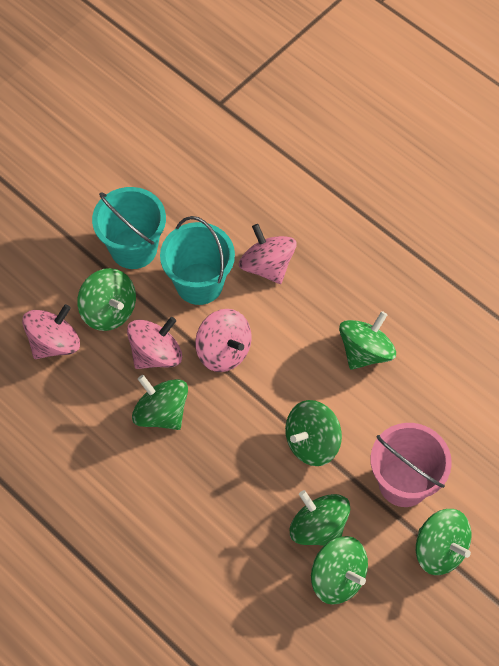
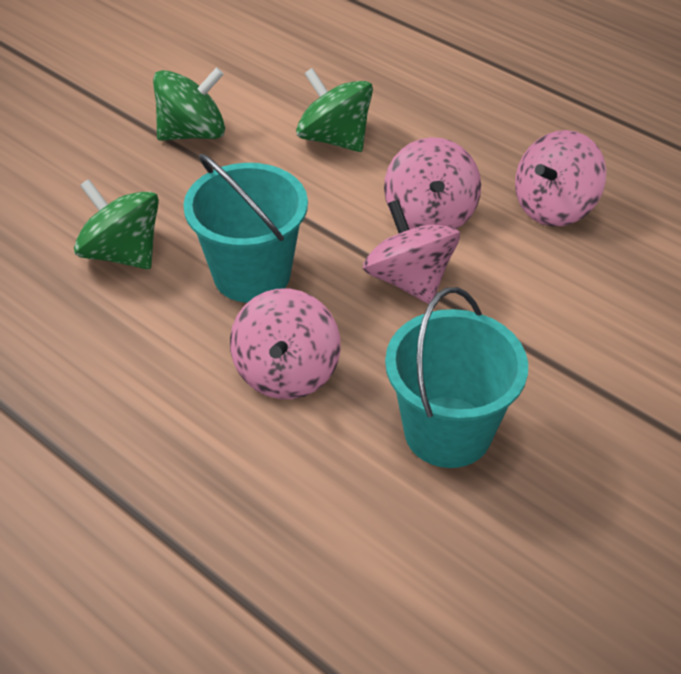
green spinning top: [77,268,136,331] [132,375,188,430] [285,400,342,466] [290,490,350,546] [311,536,368,605] [339,311,396,370] [416,509,472,575] = 7 -> [74,179,159,269] [153,67,225,141] [296,68,373,152] = 3
pink bucket: [370,423,452,507] = 1 -> none = 0

